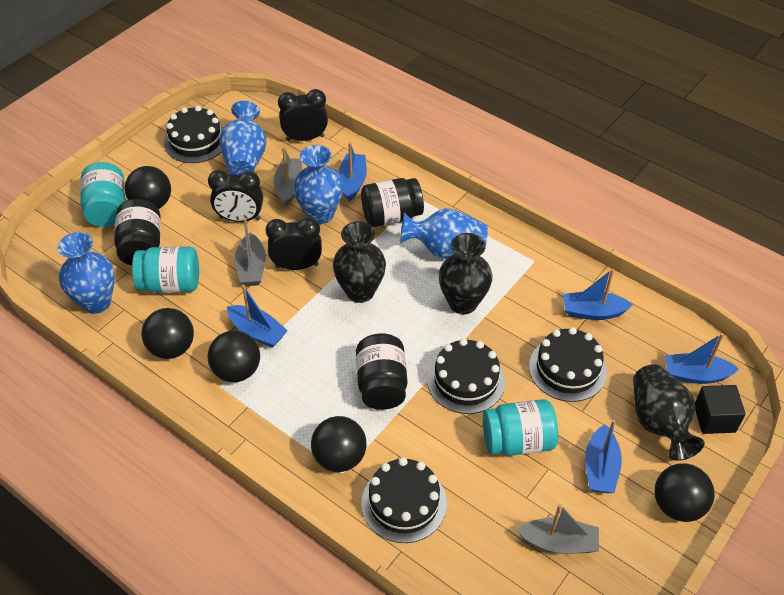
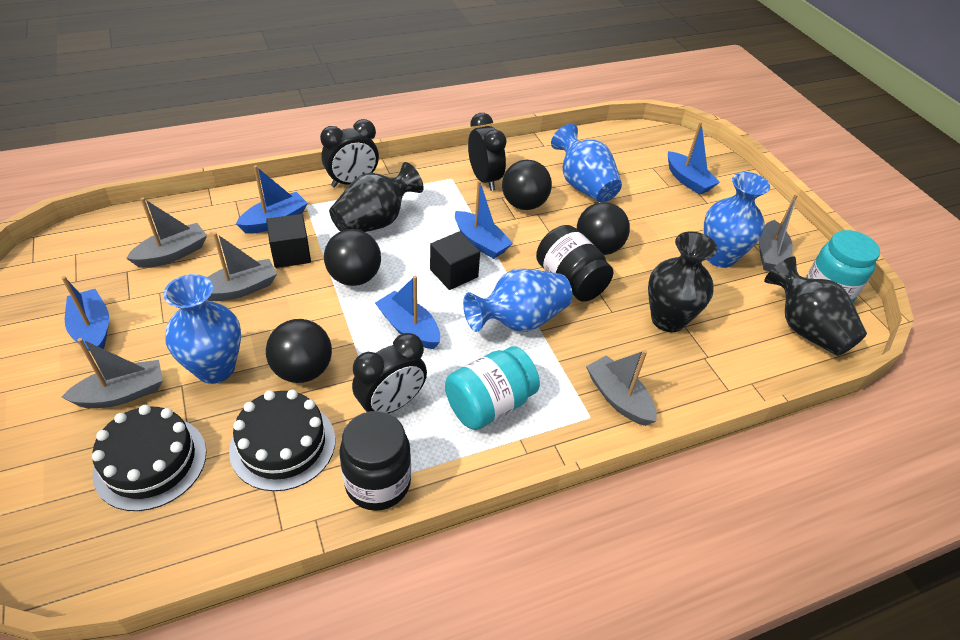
black ball: [125,166,171,209] [141,308,194,359] [208,330,260,382] [311,416,366,472] [655,463,715,522] = 5 -> [266,319,332,383] [324,229,381,286] [502,160,552,210] [577,202,630,255] = 4
black cake: [164,106,224,163] [361,457,447,543] [427,338,505,414] [529,327,607,402] = 4 -> [92,405,206,511] [229,390,335,491] = 2
black cube: [695,385,746,434] = 1 -> [266,214,311,268] [430,231,480,290] = 2
black jar: [114,199,161,265] [356,333,407,410] [361,178,424,227] = 3 -> [340,411,411,511] [536,225,613,302] = 2
grey boat: [235,218,266,286] [274,147,303,206] [517,504,599,554] = 3 -> [61,338,163,408] [126,197,207,268] [207,232,277,301] [586,350,657,426] [759,194,798,271] = 5
turquoise jar: [80,162,125,227] [132,246,199,293] [483,399,558,456] = 3 -> [445,346,540,430] [806,230,880,302] = 2

